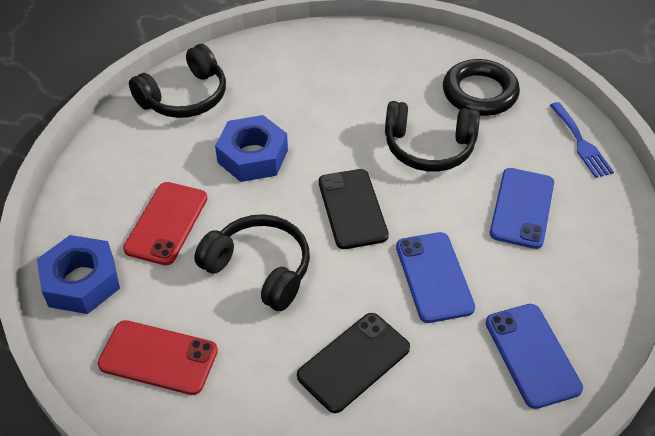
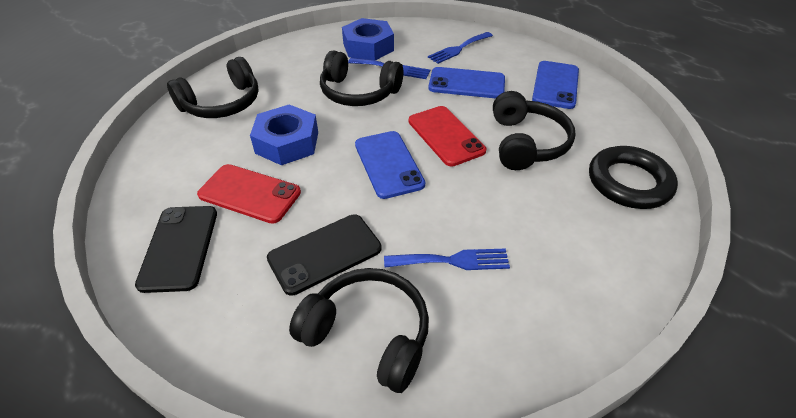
black headphones: [129,44,226,118] [194,214,310,311] [385,101,480,172] = 3 -> [167,57,259,118] [289,268,429,393] [320,50,403,106] [493,91,576,170] = 4
blue fork: [550,102,614,178] = 1 -> [348,58,430,79] [384,248,510,270] [428,32,493,64] = 3

